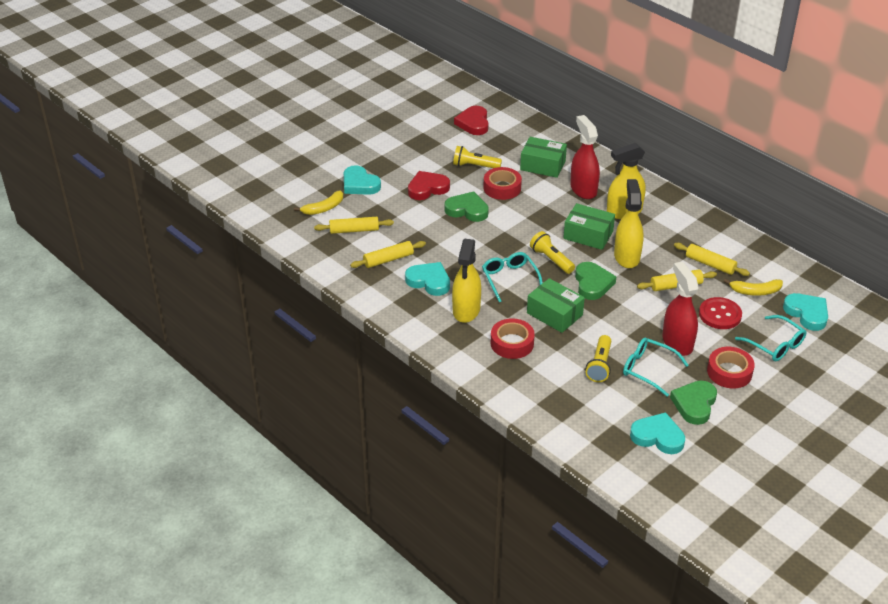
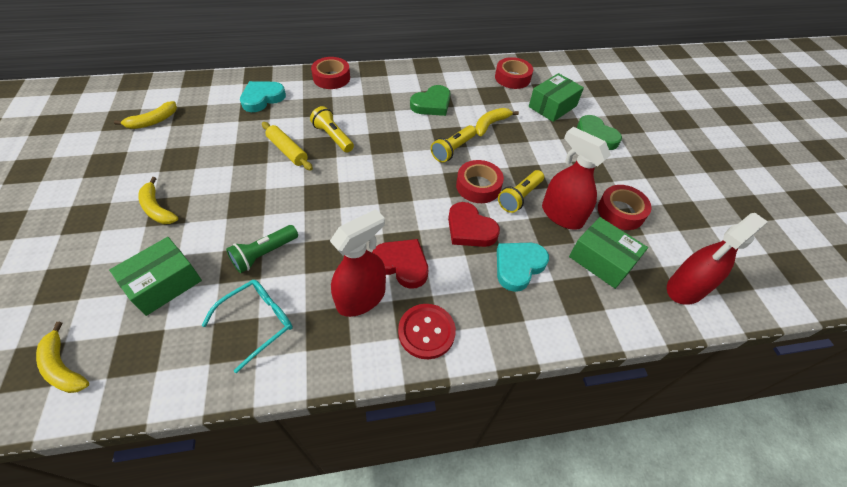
green flashlight: none = 0 -> [226,225,298,273] = 1
green heart: [444,191,489,222] [575,262,617,300] [670,381,717,425] = 3 -> [410,85,451,116] [577,115,622,150] = 2
red spray bottle: [570,115,600,199] [662,262,699,356] = 2 -> [330,209,386,317] [542,127,611,229] [667,213,768,305] = 3
red tape: [483,167,522,200] [491,318,535,359] [707,347,755,389] = 3 -> [311,57,350,89] [456,160,504,203] [495,57,533,89] [598,185,652,230] = 4
turquoise glasses: [482,252,543,302] [623,338,689,397] [735,315,807,362] = 3 -> [201,280,293,373] = 1
turquoise heart: [344,165,381,195] [405,262,450,296] [630,412,685,454] [783,293,828,331] = 4 -> [240,81,286,112] [497,243,549,292] = 2
yellow banana: [294,190,343,215] [724,279,783,296] = 2 -> [36,322,89,393] [114,101,177,129] [138,177,178,224] [475,108,519,136] = 4
yellow rolling pin: [314,217,394,234] [350,241,426,268] [637,269,717,291] [674,243,750,276] = 4 -> [262,122,313,171] = 1
yellow spray bottle: [452,239,481,323] [607,143,645,219] [614,179,644,268] = 3 -> none = 0

